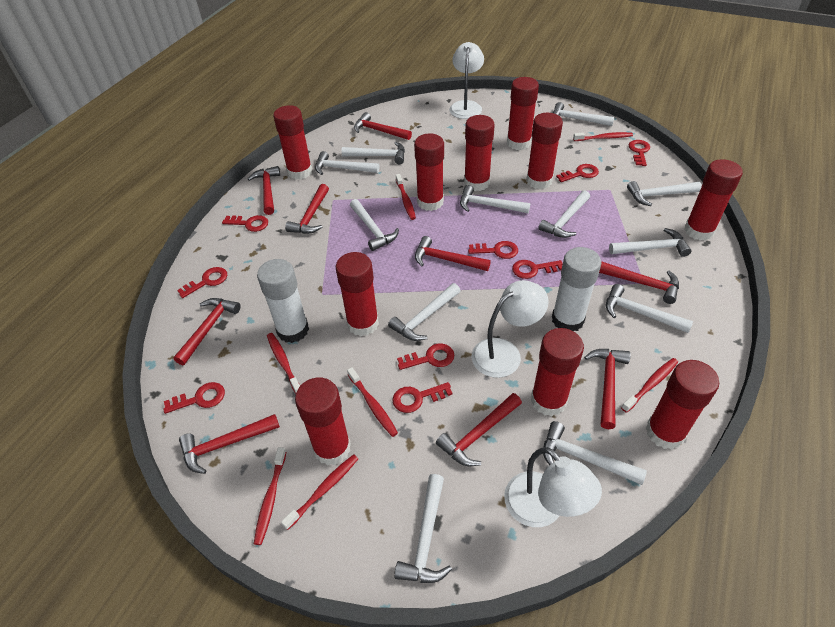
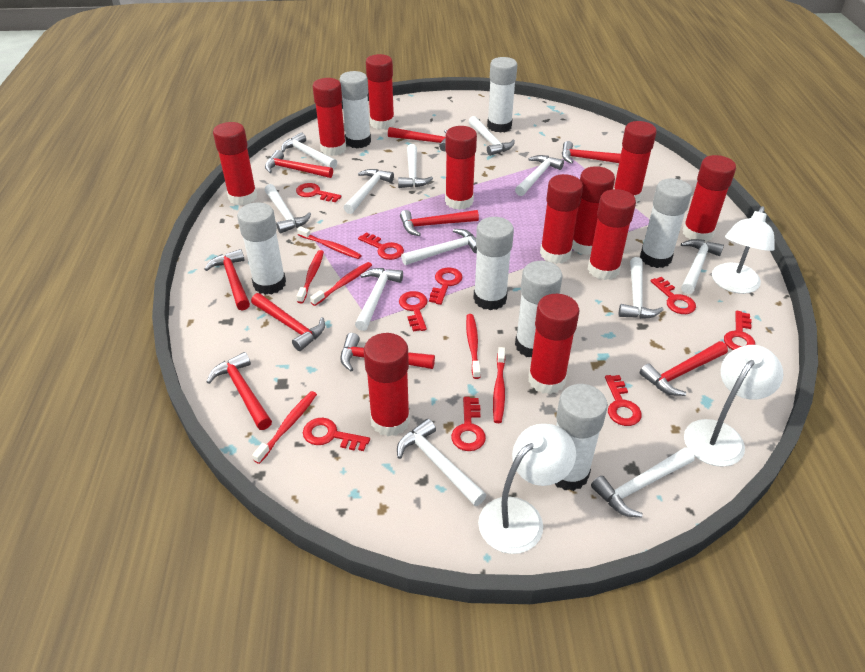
red glue stick: [273,105,312,180] [295,378,351,466] [336,252,379,336] [414,134,444,211] [464,115,495,191] [507,77,539,150] [526,113,563,189] [531,328,584,416] [646,360,719,449] [684,159,743,241] = 10 -> [213,122,257,205] [313,78,346,156] [364,333,410,436] [366,54,395,129] [445,126,477,210] [528,294,579,394] [540,174,583,264] [572,166,615,255] [588,189,636,280] [613,121,657,203] [683,155,736,242] = 11
red toothbrush: [254,447,286,545] [267,333,300,394] [281,454,358,530] [347,367,398,437] [396,174,416,220] [573,132,633,141] [621,358,678,413] = 7 -> [252,391,317,464] [297,226,362,259] [297,250,324,304] [310,262,372,306] [466,314,481,379] [493,347,505,423] = 6
white glue stick: [257,259,309,343] [552,247,601,331] = 2 -> [237,203,286,295] [340,71,371,148] [473,217,514,310] [487,57,517,132] [515,261,563,358] [555,384,608,491] [640,178,692,268] = 7

